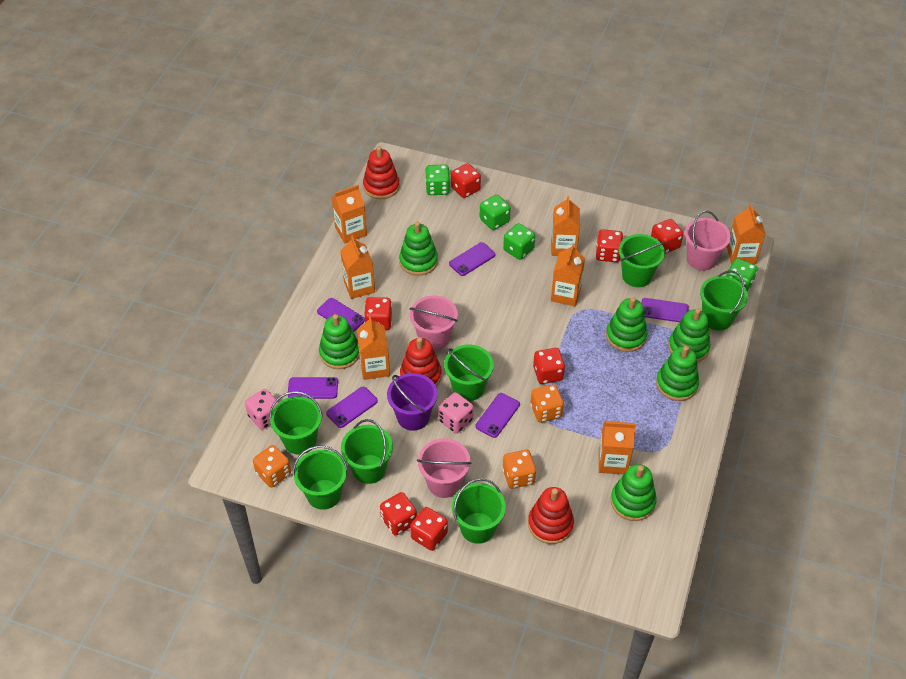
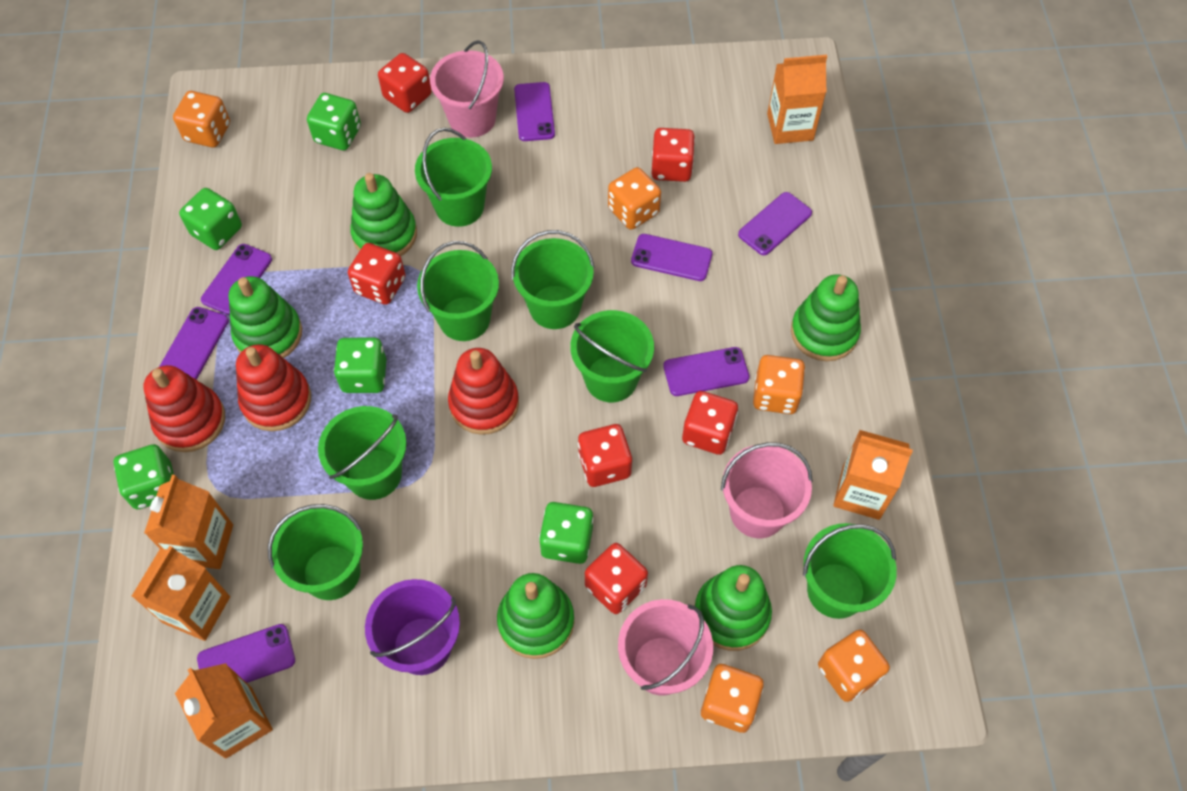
green dice: [425,165,450,195] [480,195,510,230] [503,223,535,260] [726,258,758,292] = 4 -> [113,444,174,509] [179,188,242,250] [307,93,361,150] [334,338,387,393] [539,502,593,564] = 5
green stacking toy: [319,314,360,369] [399,222,438,276] [606,297,647,352] [611,464,657,521] [656,346,699,401] [668,309,710,363] = 6 -> [229,276,302,358] [350,173,417,256] [497,573,574,659] [695,565,772,651] [791,274,861,361] = 5
orange carton: [331,185,367,243] [340,236,375,299] [357,316,390,380] [551,196,580,256] [551,243,585,306] [599,421,636,474] [727,204,765,265] = 7 -> [131,546,230,641] [144,475,233,569] [175,663,273,759] [767,55,827,144] [833,430,913,520] = 5
orange dice: [253,445,291,487] [502,450,536,489] [530,385,564,423] = 3 -> [173,91,230,147] [608,167,661,230] [701,664,764,733] [753,355,805,414] [818,630,890,702] = 5
pink dice: [245,389,279,430] [438,392,474,433] = 2 -> none = 0
purple phone: [288,377,338,399] [317,298,365,332] [326,387,378,428] [449,242,495,276] [476,393,520,438] [641,298,689,322] = 6 -> [159,307,229,380] [197,624,295,683] [201,244,272,315] [514,82,555,141] [631,234,712,281] [663,347,750,396] [738,192,812,255] = 7
red dice: [364,297,392,330] [380,492,417,536] [410,507,448,551] [451,163,481,198] [533,348,565,384] [596,229,623,262] [651,219,684,254] = 7 -> [348,243,406,305] [378,53,432,113] [578,424,632,487] [585,543,648,614] [652,128,695,182] [682,391,738,455] = 6

